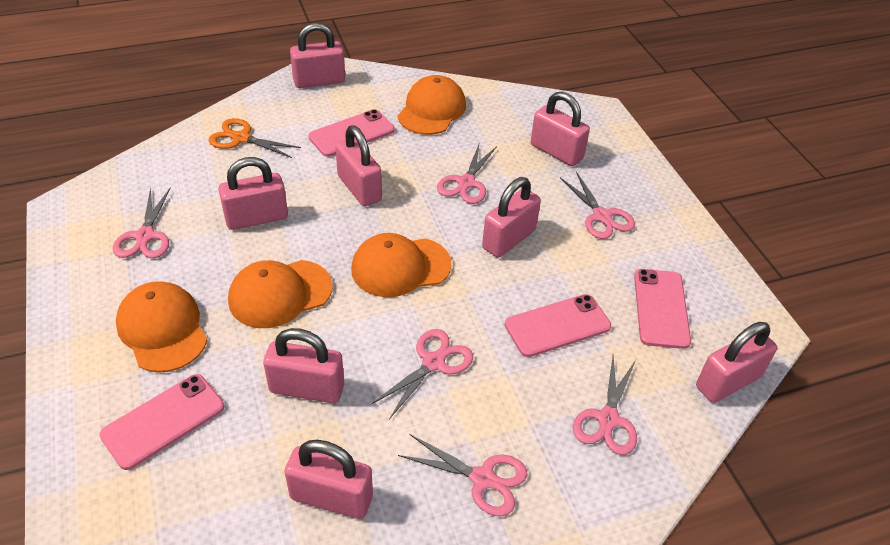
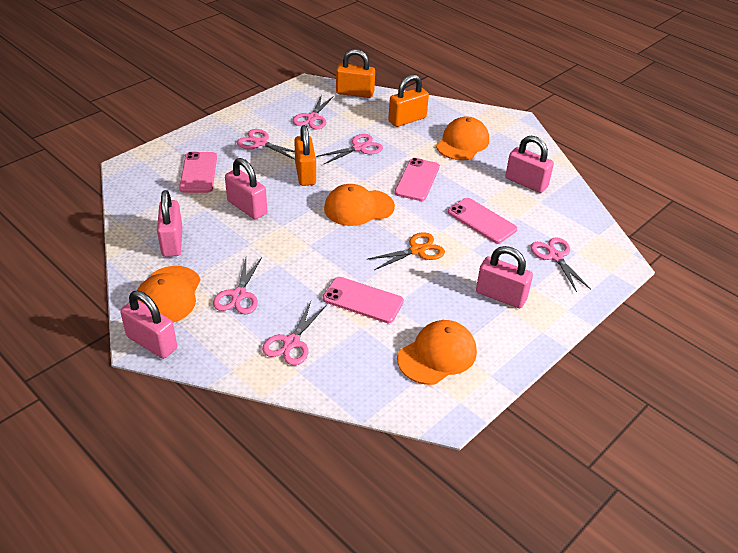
orange padlock: none = 0 -> [294,125,316,186] [336,49,375,98] [388,75,429,127] = 3
pink padlock: [219,157,288,230] [263,328,344,403] [285,440,373,519] [290,23,345,88] [335,125,382,206] [482,177,541,258] [531,92,590,166] [696,322,777,403] = 8 -> [120,291,177,359] [157,190,182,257] [225,158,267,219] [476,246,533,308] [505,136,554,193] = 5

